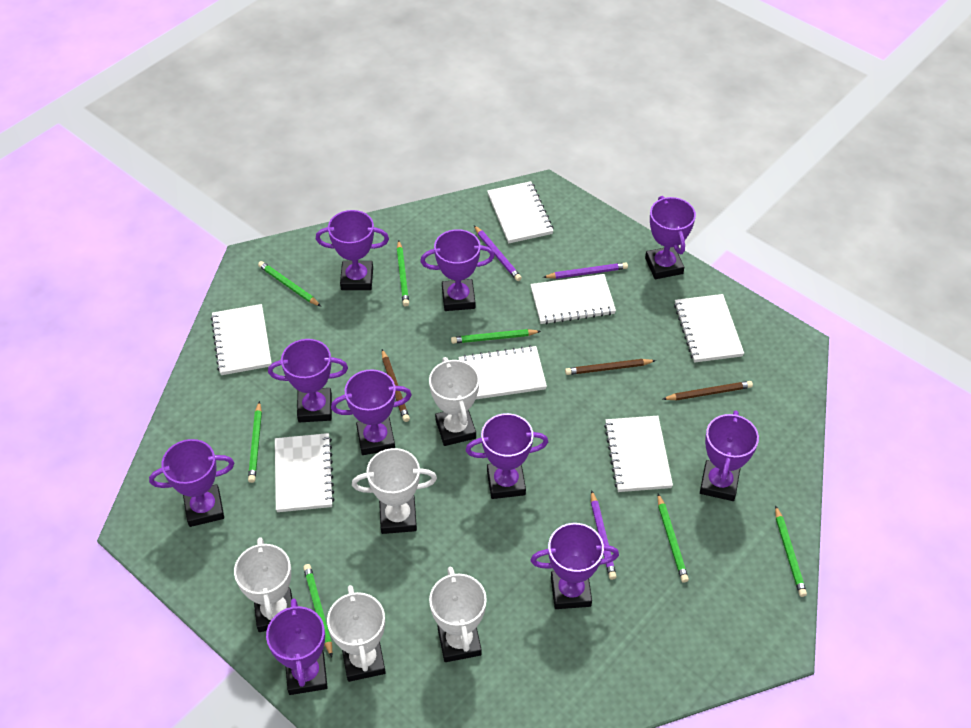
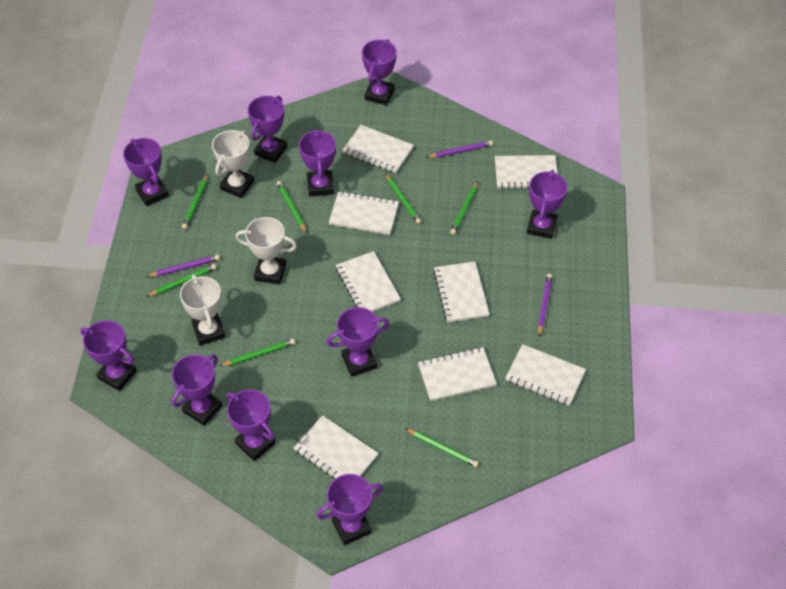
brown pencil: [382,349,410,422] [565,359,656,375] [663,381,753,400] = 3 -> none = 0
white notebook: [211,304,272,375] [275,433,335,512] [458,345,547,400] [487,181,554,244] [530,274,616,324] [604,416,673,492] [674,294,744,363] = 7 -> [294,415,379,479] [329,191,399,235] [336,251,401,312] [342,125,414,174] [418,347,497,401] [433,261,490,323] [495,155,558,189] [505,344,586,406] = 8
white trophy: [234,537,292,632] [327,585,386,682] [352,448,437,534] [429,357,479,446] [429,567,487,662] = 5 -> [180,274,226,346] [212,130,254,198] [236,217,297,284] = 3

